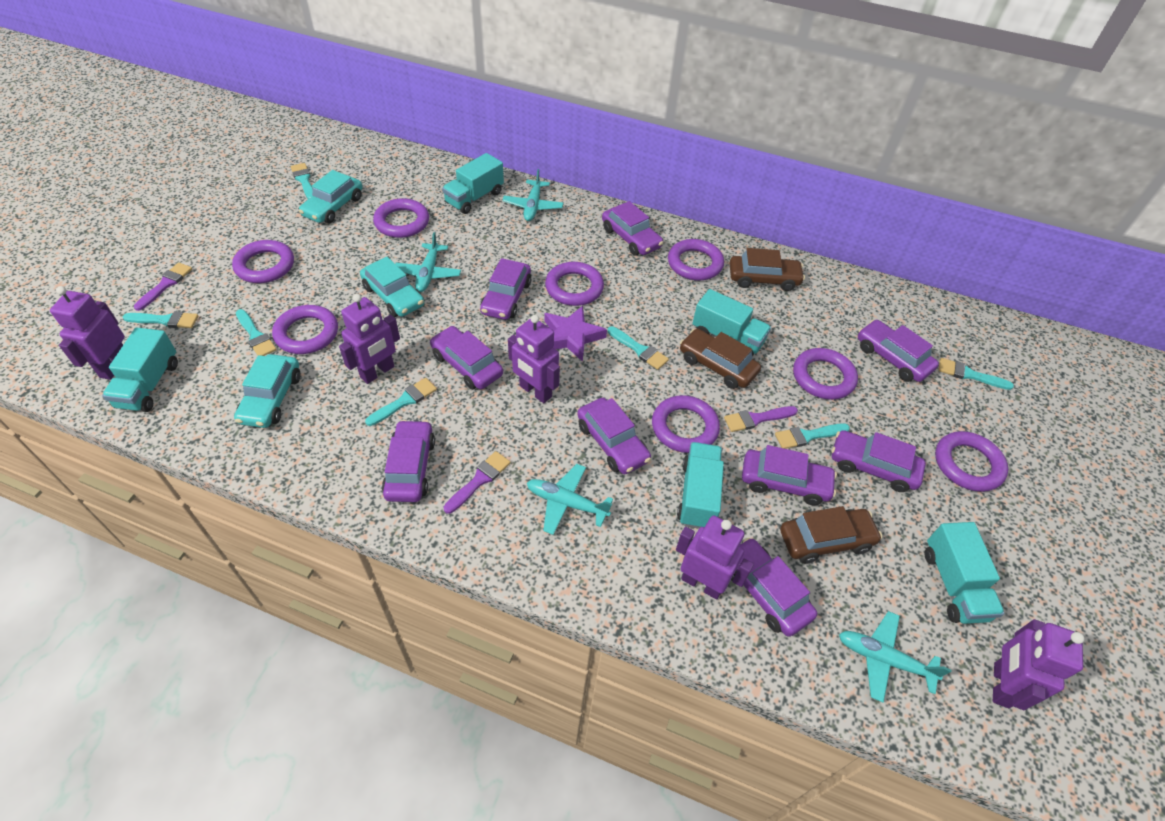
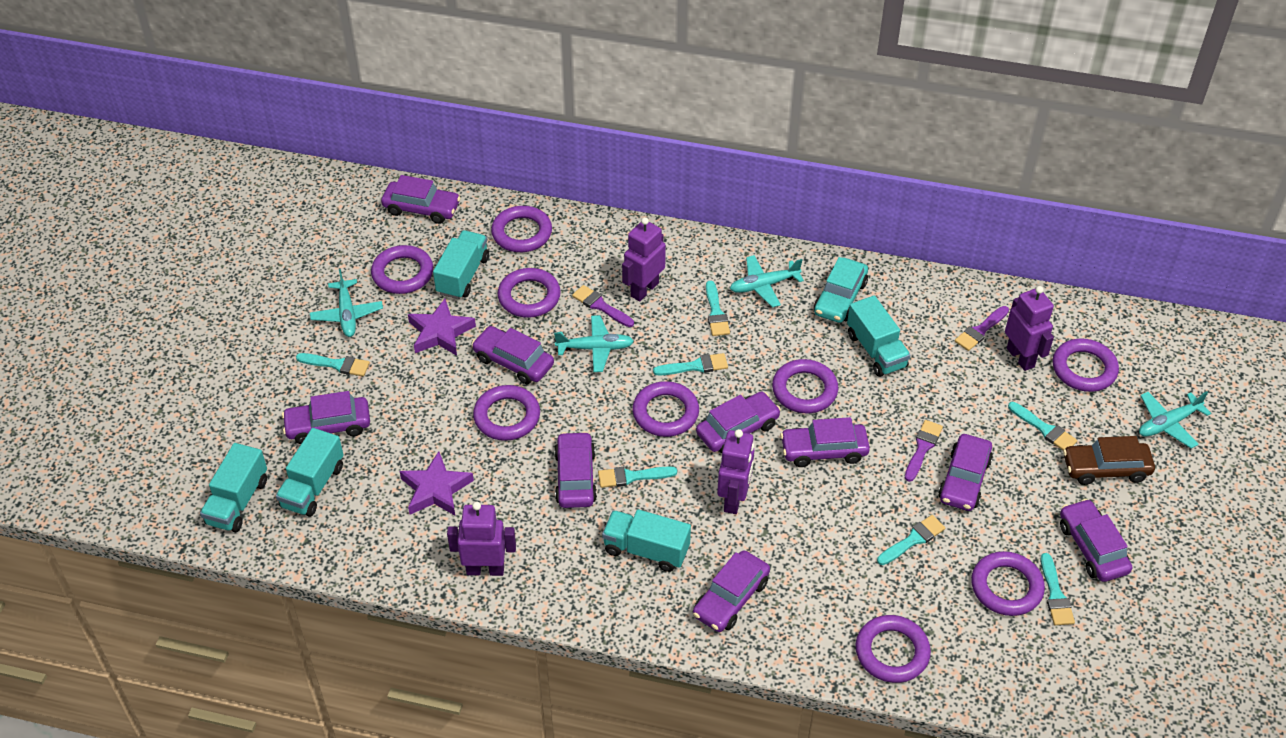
brown car: [680,329,761,389] [729,248,805,291] [780,506,882,564] = 3 -> [1063,436,1155,485] = 1
purple ring: [232,240,294,283] [272,305,338,354] [373,198,429,238] [545,262,604,306] [652,395,720,453] [668,239,724,281] [793,348,858,400] [935,431,1008,492] = 8 -> [371,245,433,294] [473,385,540,441] [491,206,552,252] [498,268,561,318] [633,381,699,437] [772,359,838,413] [855,615,931,683] [971,551,1045,616] [1052,338,1119,392] = 9
purple robot: [50,286,125,380] [339,294,400,384] [508,315,560,403] [676,515,754,600] [993,619,1084,710] = 5 -> [447,502,516,576] [622,217,666,301] [717,429,754,514] [1005,286,1054,371] = 4
purple star: [545,306,607,362] = 1 -> [400,451,474,515] [408,299,476,356] = 2
turquoise car: [234,354,300,428] [299,170,363,223] [360,257,424,317] = 3 -> [814,257,868,323] = 1

